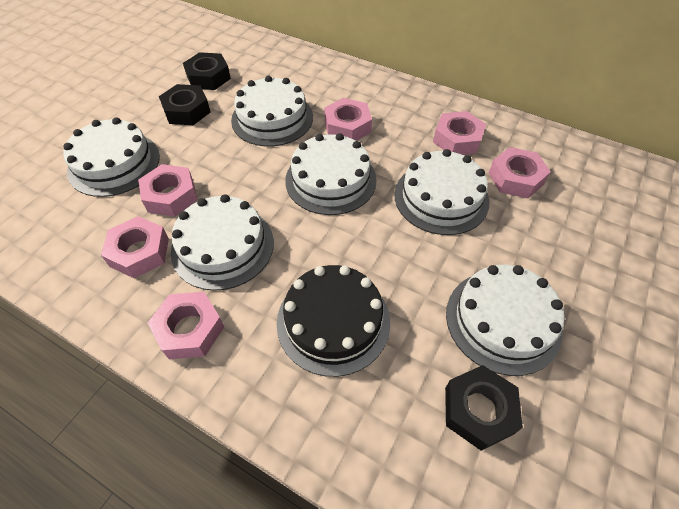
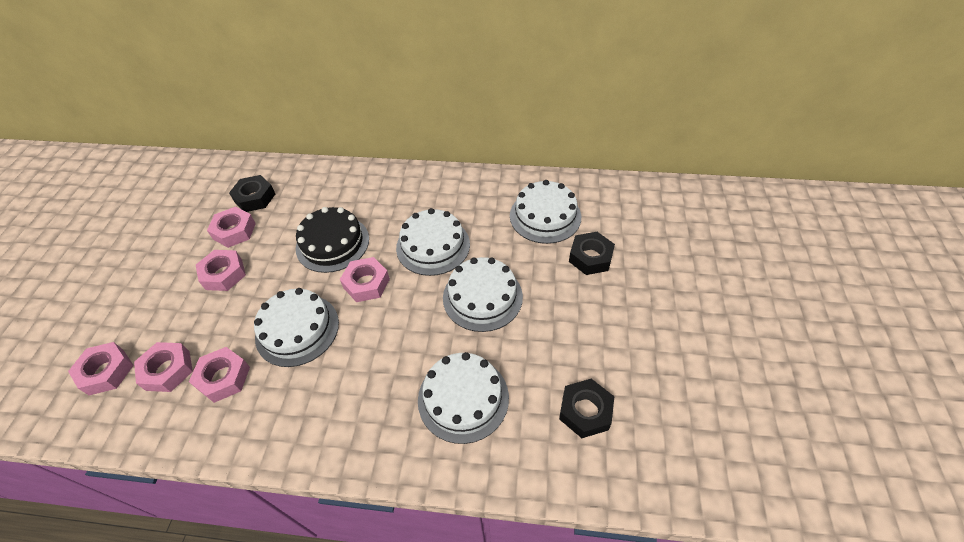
white cake: [63,117,160,197] [171,194,274,291] [231,76,313,147] [285,133,377,215] [394,149,490,235] [446,265,564,376] = 6 -> [254,288,339,367] [396,208,470,276] [418,352,509,444] [443,257,523,332] [510,180,581,244] = 5

